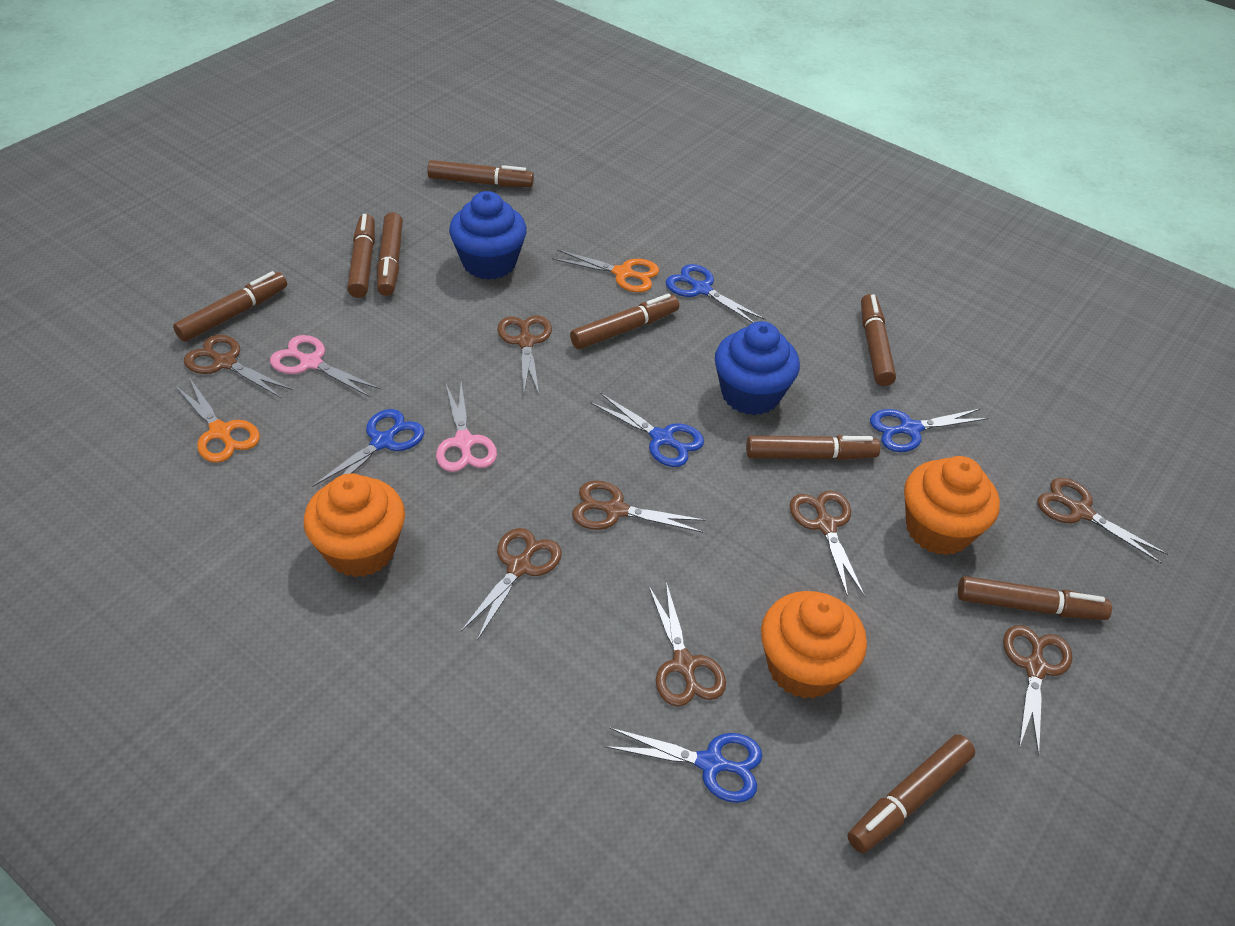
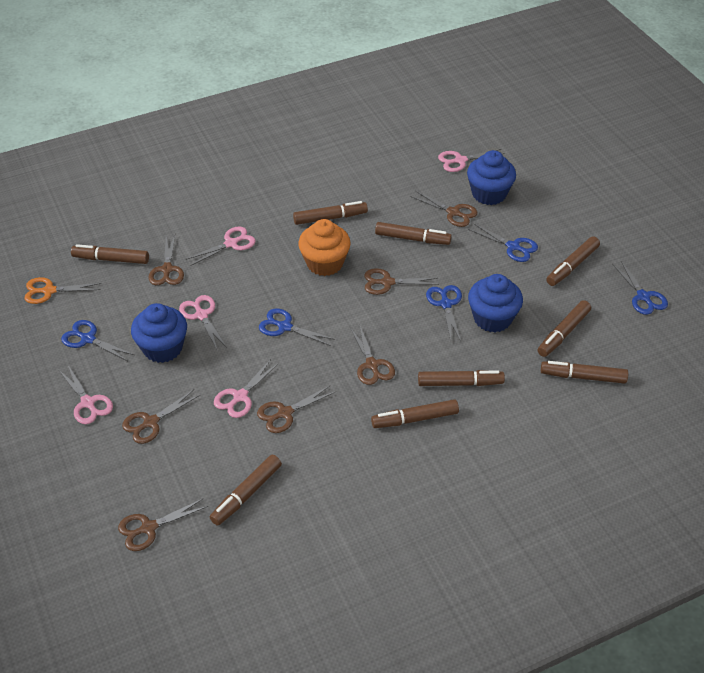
blue cupcake: [449,191,527,280] [715,321,800,415] = 2 -> [131,303,187,363] [467,150,516,205] [468,274,523,332] = 3
brown scissors: [184,335,293,398] [461,528,562,640] [497,315,552,396] [572,480,706,533] [648,582,726,706] [790,490,865,597] [1003,625,1072,756] [1037,478,1168,564] = 8 -> [118,498,208,551] [122,389,200,444] [149,235,184,285] [257,385,335,433] [350,326,395,385] [364,268,439,295] [411,191,478,227] = 7
orange cupcake: [304,473,405,577] [761,591,867,699] [904,456,1000,555] = 3 -> [298,219,350,276] = 1
orange scissors: [175,379,260,463] [552,249,659,292] = 2 -> [24,277,101,304] = 1
pink scissors: [270,335,380,397] [436,382,497,472] = 2 -> [59,365,113,424] [179,295,227,351] [186,226,256,266] [214,359,279,418] [438,149,505,172] = 5

